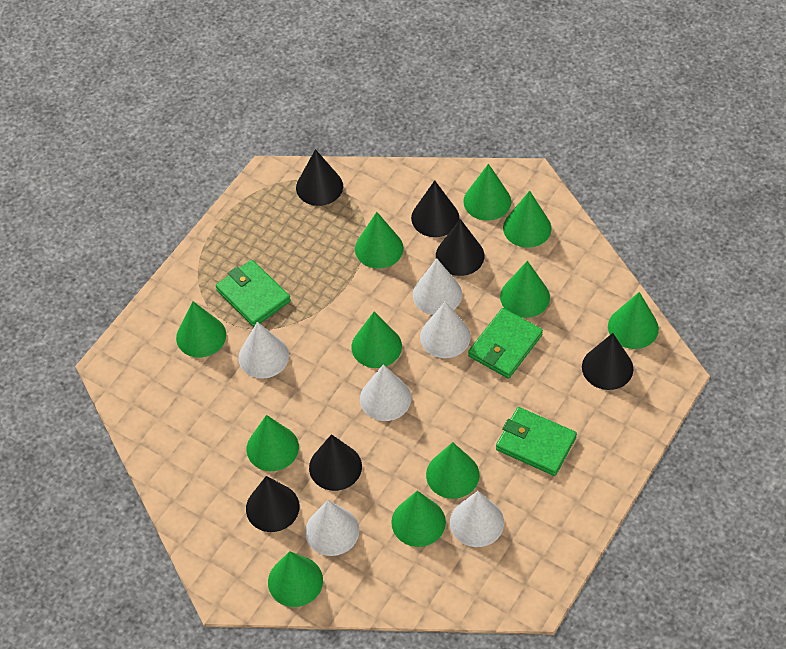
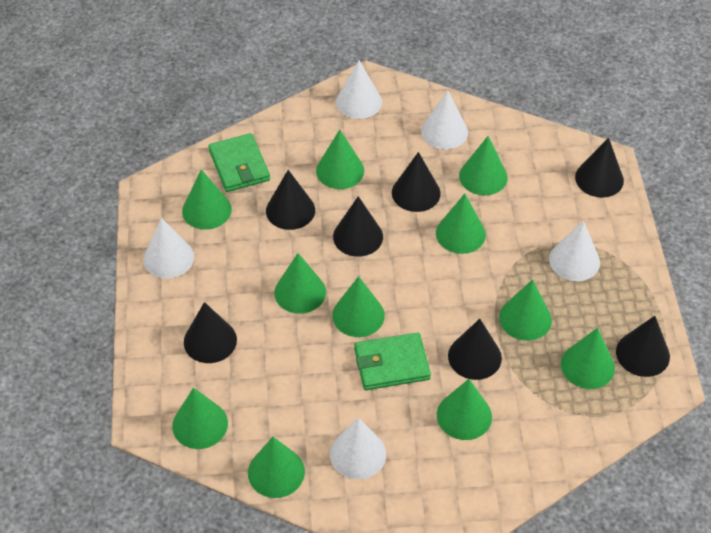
black cone: [246,476,300,532] [296,149,343,206] [309,434,362,491] [411,180,459,237] [436,219,484,276] [582,333,633,390] = 6 -> [184,302,237,363] [266,170,315,230] [333,196,383,257] [392,152,441,212] [448,319,502,380] [575,138,624,198] [616,316,670,377] = 7
green wallet: [216,260,291,327] [468,308,543,379] [496,407,577,476] = 3 -> [208,133,270,192] [354,332,431,390] = 2
white cone: [238,322,289,379] [305,500,360,556] [360,364,411,421] [413,259,462,315] [420,302,471,358] [450,491,504,547] = 6 -> [143,218,194,279] [330,418,386,479] [336,60,382,119] [421,90,468,149] [549,221,600,281] = 5

